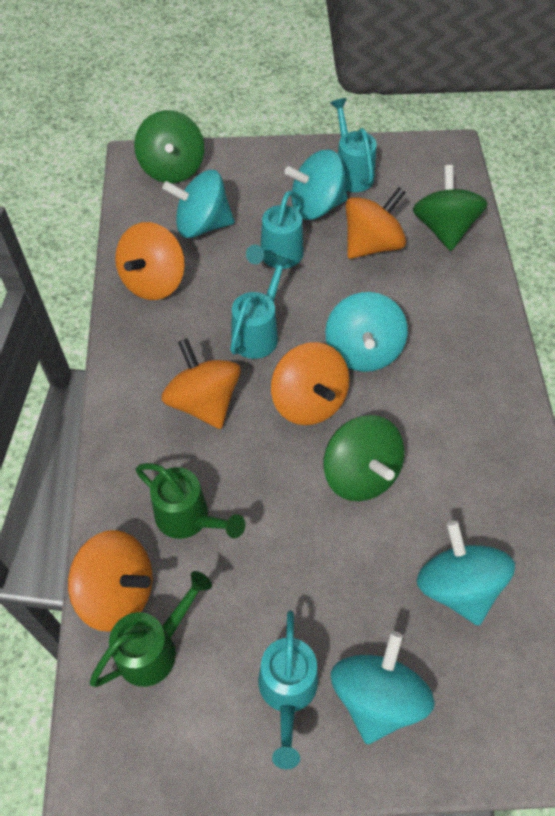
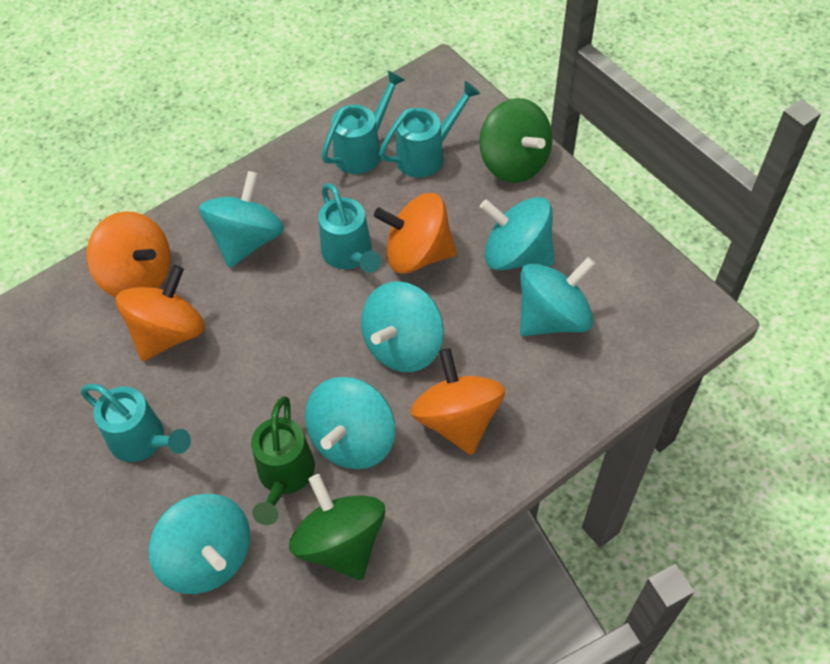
green spinning top: [134,110,204,183] [323,415,404,501] [413,165,488,251] = 3 -> [289,474,385,580] [479,98,552,183] = 2
green watering can: [90,571,212,687] [135,463,245,539] = 2 -> [251,396,315,525] = 1
orange spinning top: [68,530,153,632] [115,222,185,300] [161,338,241,429] [271,342,349,425] [346,187,406,259] = 5 -> [87,211,170,298] [116,265,205,361] [374,193,457,274] [411,348,505,455] = 4
turquoise spinning top: [163,170,235,238] [285,150,348,220] [325,292,408,372] [331,631,435,744] [417,521,515,626] = 5 -> [149,493,250,594] [199,171,284,268] [305,377,395,469] [361,281,444,372] [480,197,555,270] [520,257,596,336] = 6

